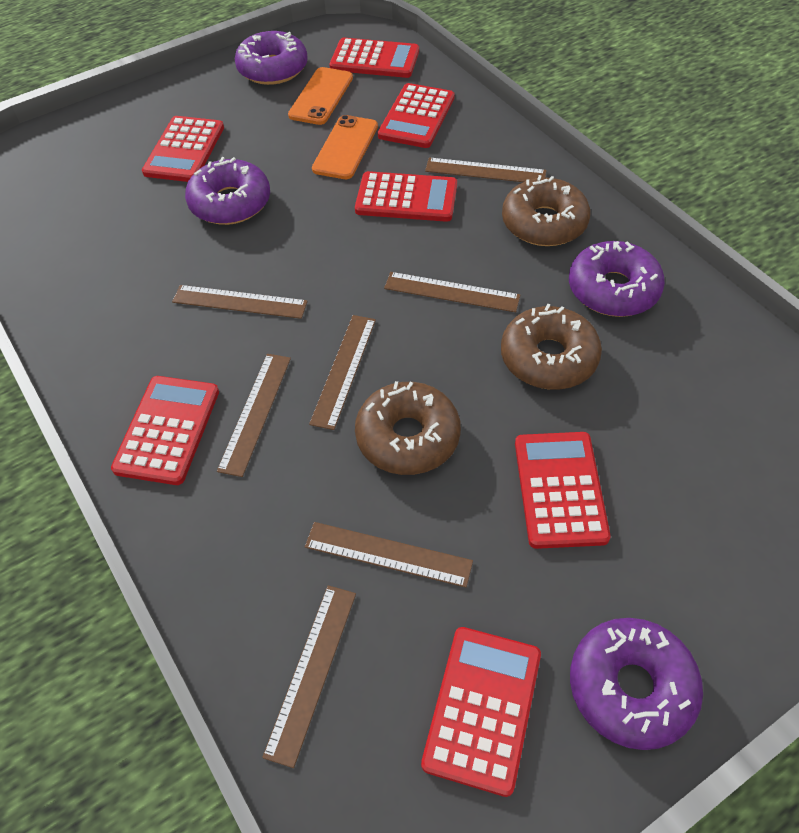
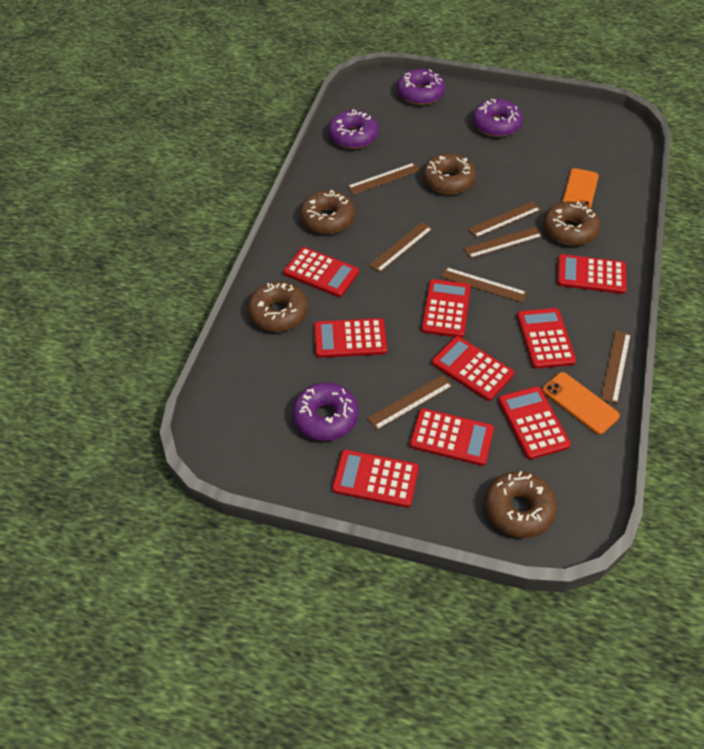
brown donut: [355,381,461,475] [501,304,602,389] [502,175,590,246] = 3 -> [248,282,308,332] [300,190,355,234] [423,153,476,194] [485,471,557,538] [544,201,600,245] = 5
red calculator: [111,376,219,485] [142,116,224,182] [329,38,419,78] [355,171,457,222] [378,83,455,148] [421,627,541,797] [515,432,611,549] = 7 -> [283,247,359,297] [314,318,387,358] [332,450,419,508] [410,408,494,466] [421,279,471,338] [432,336,514,401] [498,386,571,460] [517,308,576,369] [557,254,627,294] = 9

